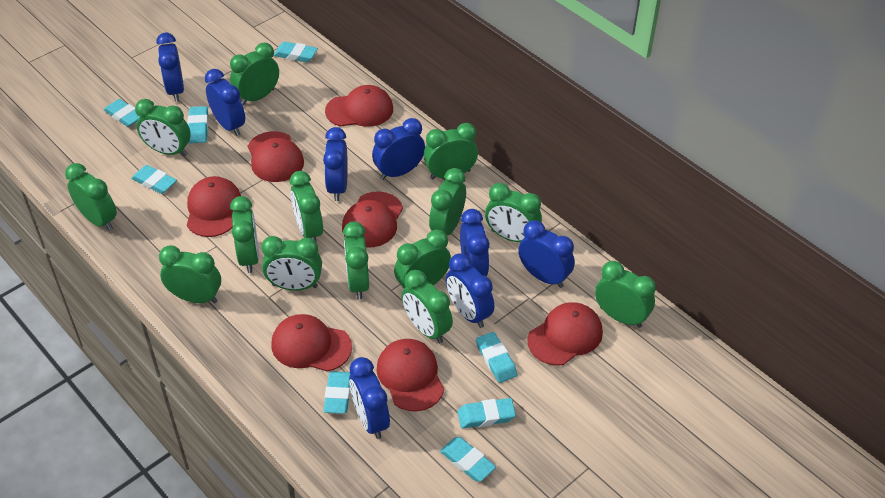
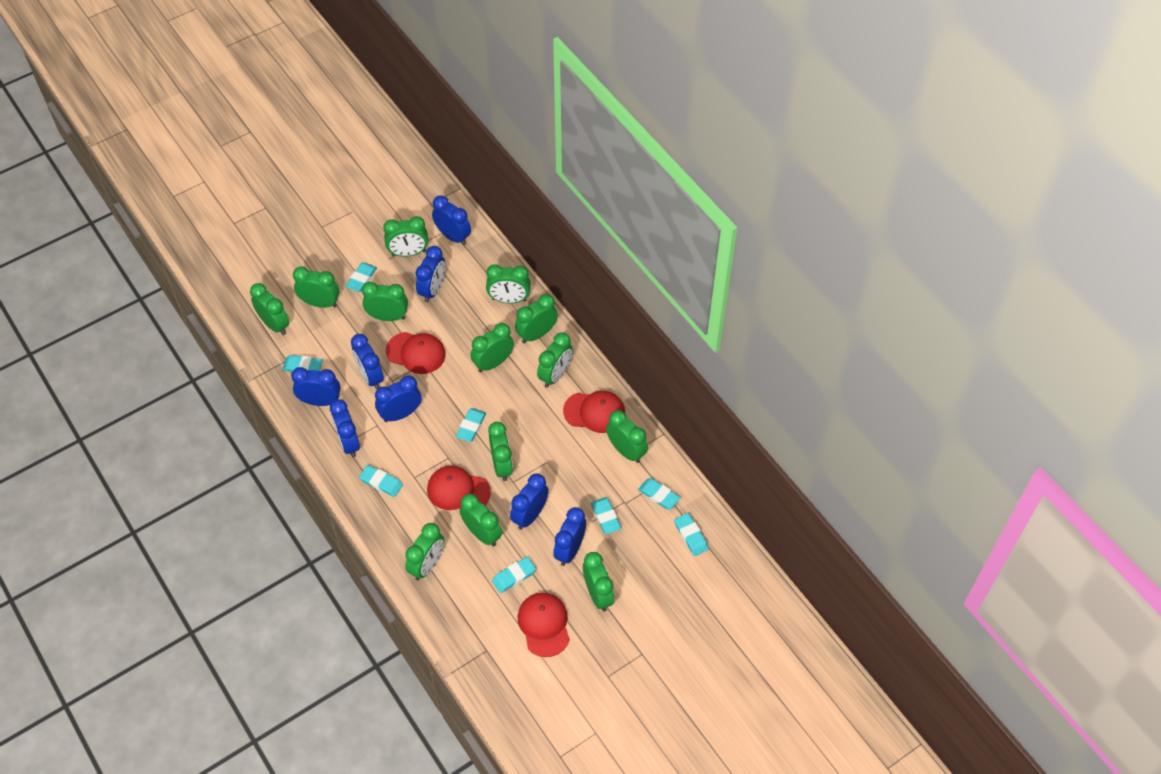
green clock: [65,163,117,231] [135,99,191,156] [159,245,221,303] [230,42,279,105] [230,196,259,273] [261,236,322,290] [290,171,323,243] [343,221,369,300] [394,230,451,288] [402,270,453,343] [423,123,478,180] [429,168,466,236] [485,183,542,242] [595,261,656,328] = 14 -> [250,283,289,335] [293,267,339,308] [362,282,408,321] [383,216,428,257] [405,523,444,580] [460,493,502,547] [470,323,514,373] [486,264,531,303] [488,422,513,481] [515,294,558,343] [537,332,573,388] [583,552,614,611] [606,410,648,463] = 13
red cap: [187,176,241,237] [248,131,304,182] [272,314,352,372] [325,85,393,127] [342,191,403,248] [377,339,444,411] [527,302,603,366] = 7 -> [386,332,446,374] [427,466,491,510] [517,593,570,657] [563,391,625,433] = 4

